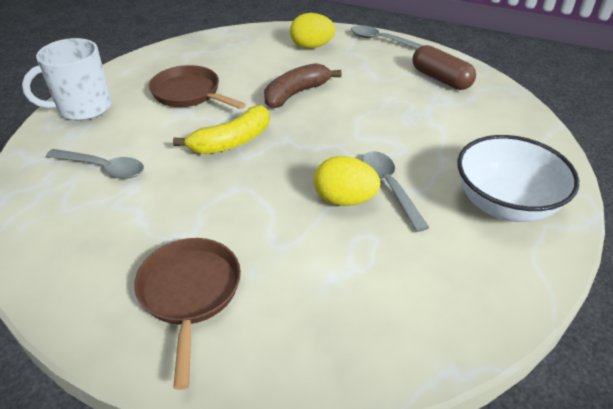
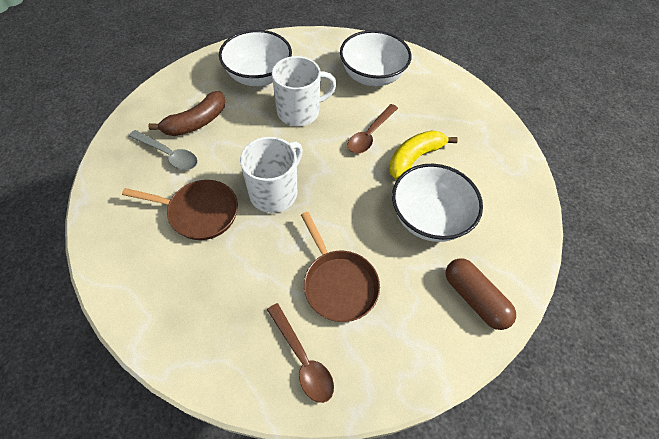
brown spoon: none = 0 -> [267,303,334,403] [348,104,398,153] = 2
grey spoon: [46,149,144,179] [351,25,424,49] [362,151,430,232] = 3 -> [129,130,198,170] = 1
white bowl: [457,135,579,222] = 1 -> [219,30,292,86] [340,30,411,86] [392,164,483,242] = 3
white mug: [22,38,112,121] = 1 -> [240,137,303,213] [272,56,337,126] = 2
yellow egg: [290,13,335,49] [314,156,380,206] = 2 -> none = 0

